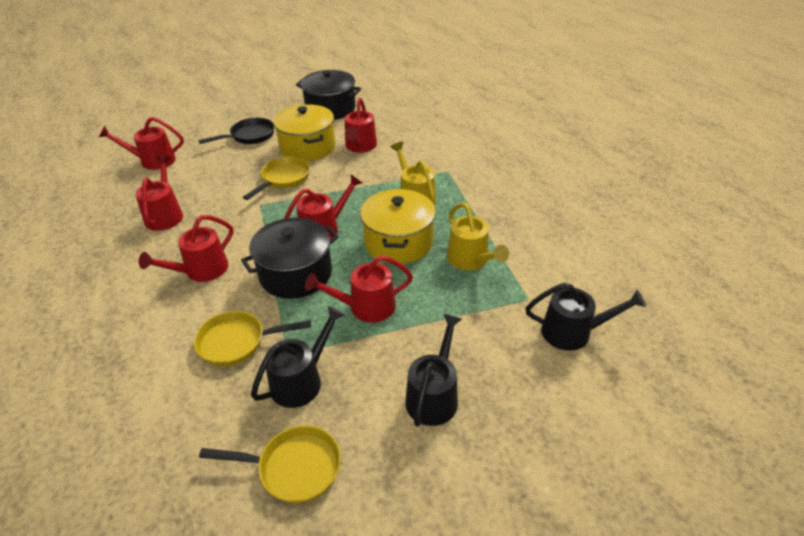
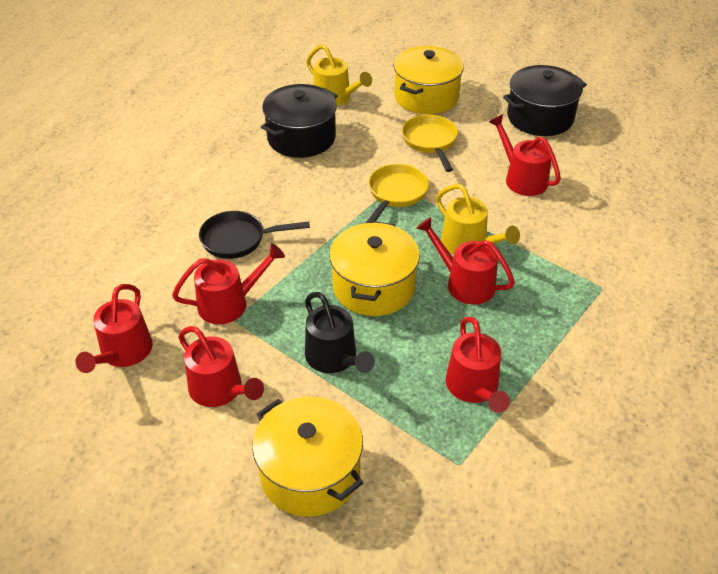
black watering can: [251,306,345,408] [405,314,462,427] [526,283,646,351] = 3 -> [305,292,375,373] = 1
yellow pan: [194,311,311,366] [199,425,341,504] [243,157,310,200] = 3 -> [366,164,429,223] [402,115,458,172] = 2
yellow pot: [273,104,335,161] [360,189,436,264] = 2 -> [252,396,363,517] [329,221,420,316] [394,46,464,114] = 3

